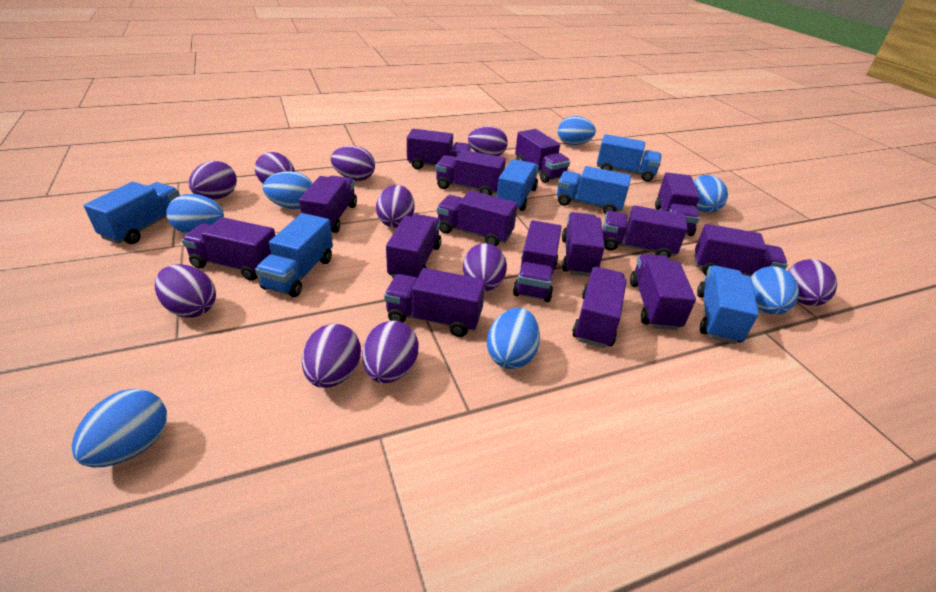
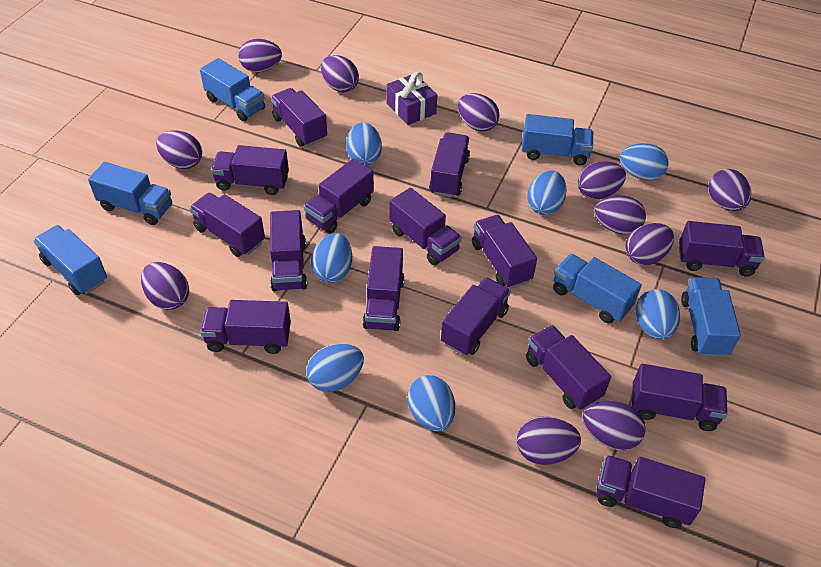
purple egg: [155,264,216,318] [189,161,237,200] [255,152,295,183] [302,324,361,388] [331,146,375,181] [362,321,419,383] [376,185,415,228] [463,243,507,291] [468,126,508,156] [788,259,837,306] = 10 -> [141,262,189,310] [156,130,202,169] [238,39,282,72] [321,55,359,92] [458,93,499,132] [517,416,581,465] [578,161,626,200] [583,401,645,451] [594,195,646,234] [625,223,674,265] [709,169,751,211] = 11
purple gift: none = 0 -> [386,72,437,125] = 1

